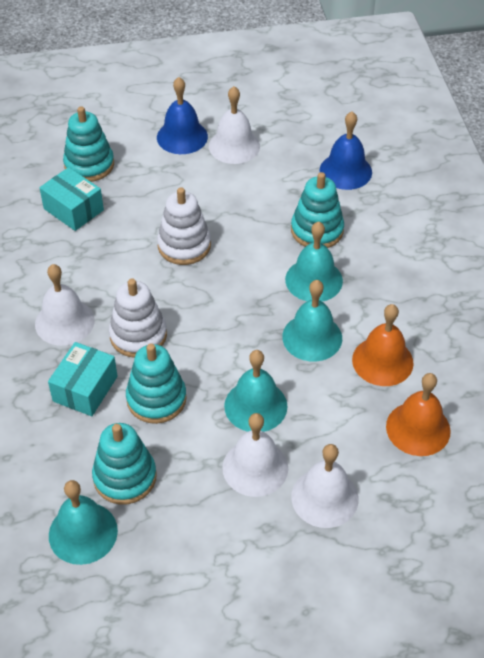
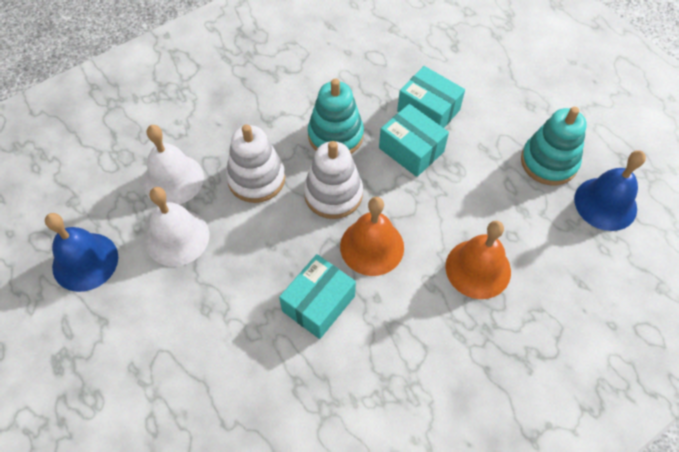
turquoise bell: [49,480,118,565] [224,350,288,432] [282,280,342,362] [285,221,343,302] = 4 -> none = 0
turquoise box: [39,167,104,231] [48,342,118,416] = 2 -> [279,254,356,339] [379,104,449,177] [397,66,465,128] = 3
turquoise stacking toy: [63,106,114,182] [92,423,157,505] [126,343,187,424] [291,172,344,248] = 4 -> [308,79,364,154] [521,107,587,185] = 2
white bell: [35,264,95,346] [209,86,260,164] [222,413,288,497] [291,444,359,528] = 4 -> [143,125,204,204] [145,187,209,266] = 2

